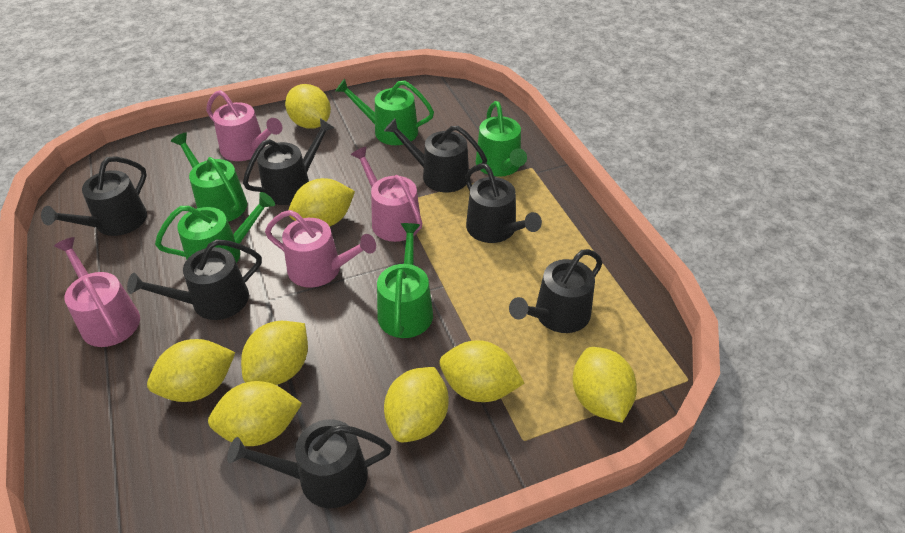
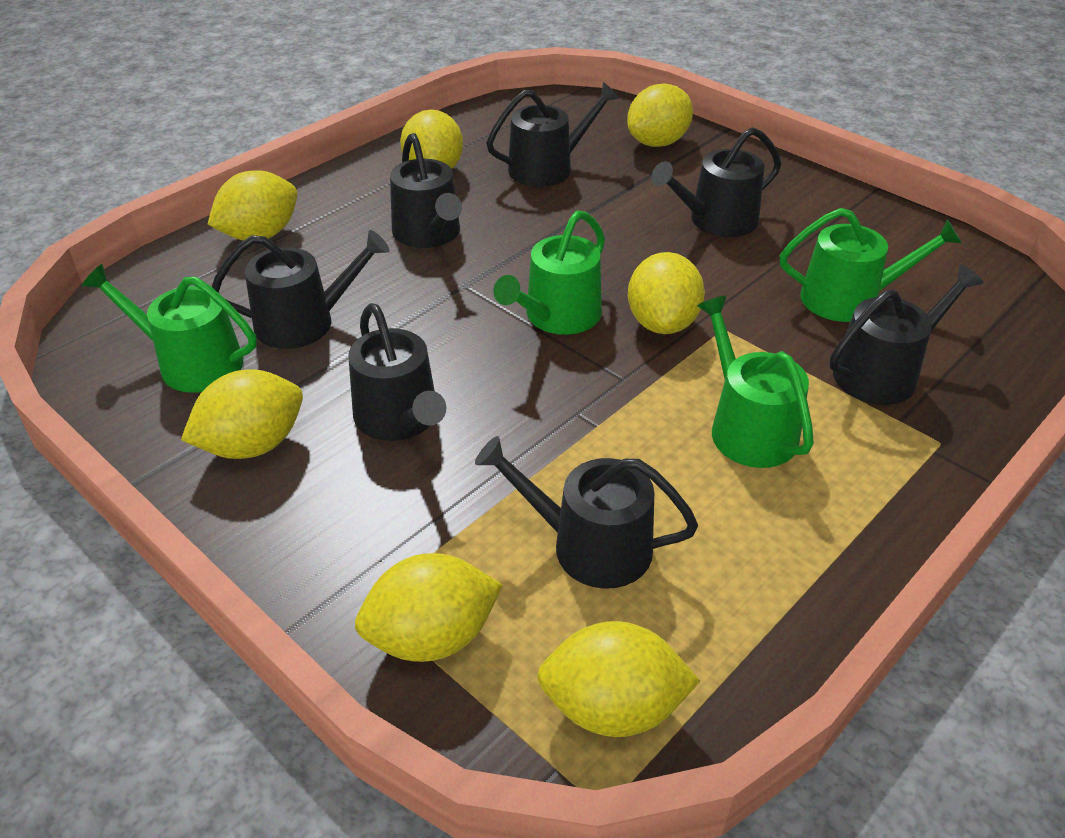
green watering can: [155,192,275,263] [171,133,247,222] [335,79,434,145] [377,223,433,338] [476,101,527,177] = 5 -> [82,264,257,393] [493,211,605,335] [697,295,814,468] [780,208,962,322] = 4
pink watering can: [54,237,140,347] [206,90,282,161] [265,210,376,288] [351,146,422,242] = 4 -> none = 0
yellow lemon: [147,339,235,402] [208,381,302,446] [241,321,308,385] [285,84,331,129] [289,178,355,227] [384,367,449,442] [439,340,524,402] [573,347,637,423] = 8 -> [181,369,303,459] [208,170,297,241] [355,553,503,662] [400,110,463,169] [537,621,700,737] [627,84,693,147] [628,252,705,334] = 7

